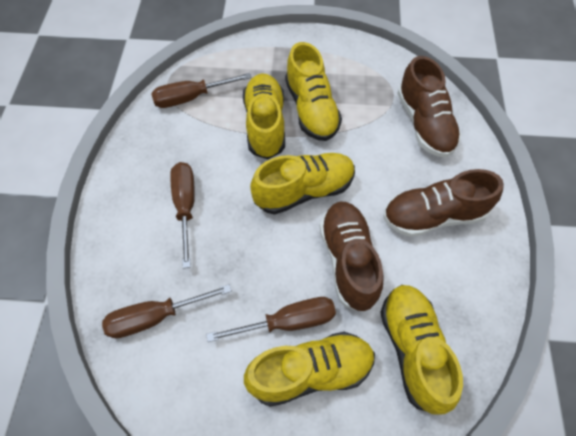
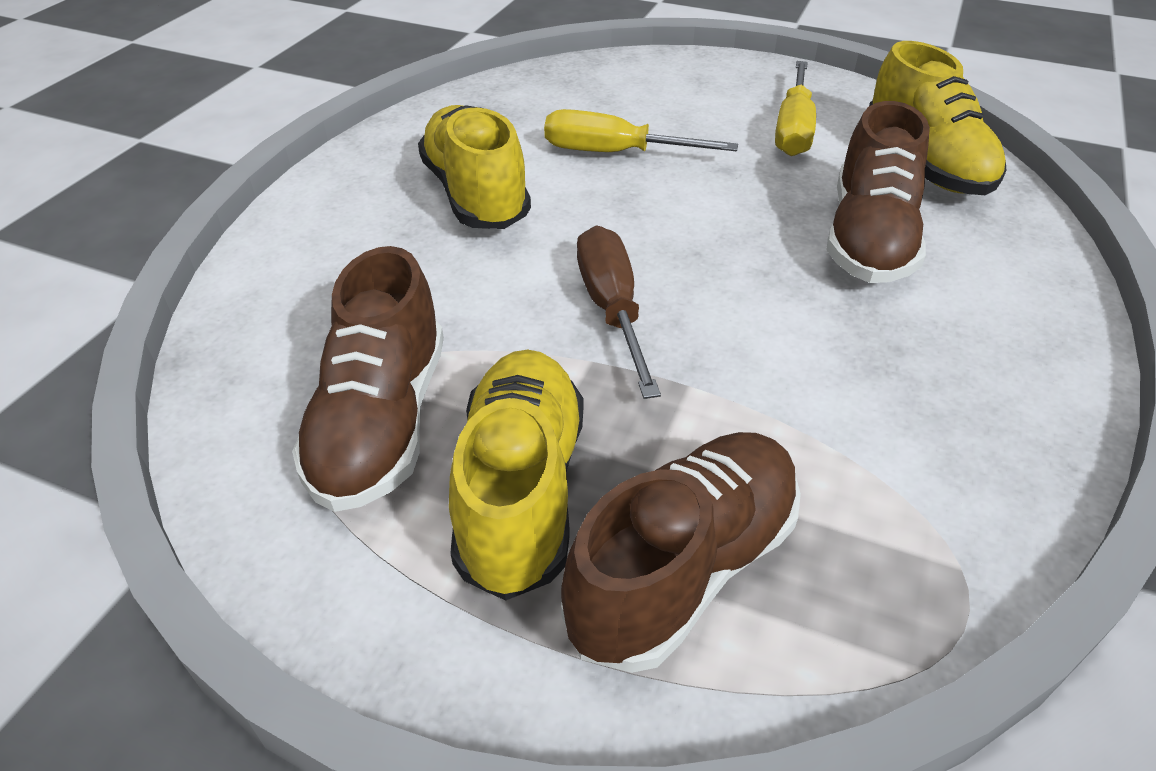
brown screwdriver: [102,284,232,338] [151,73,252,108] [170,162,195,268] [206,297,336,342] = 4 -> [577,225,661,399] = 1
yellow screwdriver: none = 0 -> [544,109,738,152] [775,61,816,156] = 2
yellow shoe: [243,73,285,159] [244,332,375,407] [250,153,355,215] [285,42,342,141] [380,285,463,415] = 5 -> [418,105,531,229] [449,350,583,600] [869,41,1006,195] = 3

